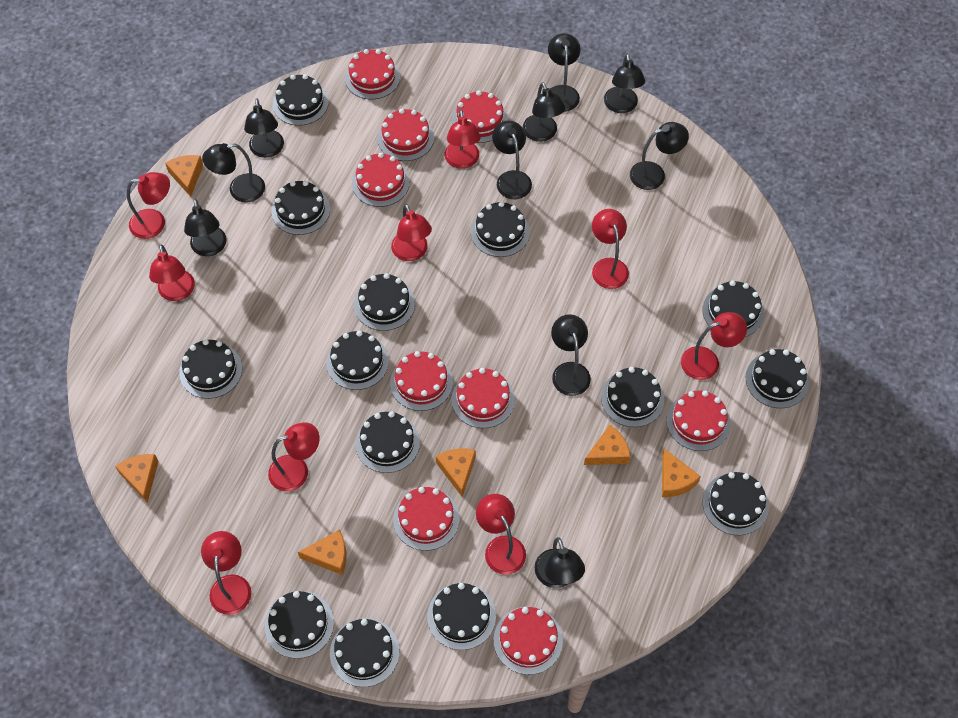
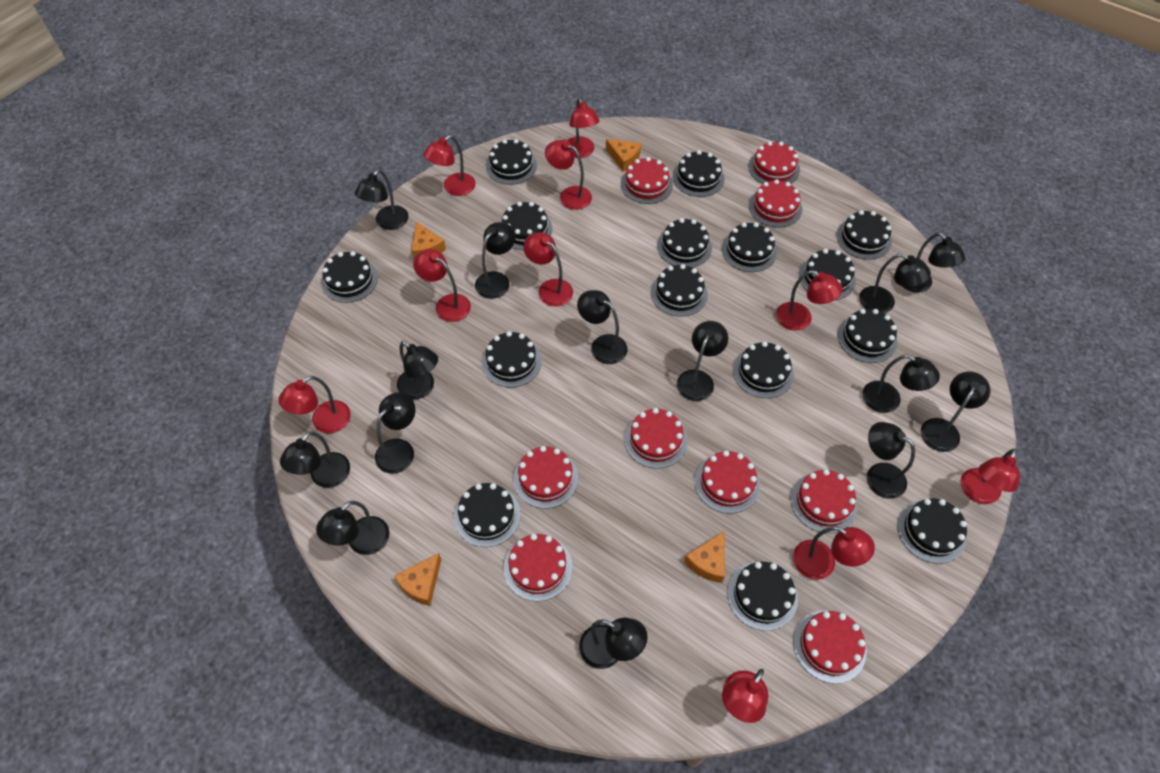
black cake: [179,339,242,399] [265,591,334,659] [272,181,330,235] [273,74,329,126] [326,331,389,390] [330,618,399,687] [354,273,415,331] [355,411,420,473] [427,583,496,650] [471,201,530,257] [601,367,664,427] [702,472,769,535] [703,280,764,337] [745,349,809,408] = 14 -> [321,251,378,303] [454,483,521,547] [482,331,542,388] [486,139,537,185] [501,202,552,250] [651,264,708,317] [657,218,712,268] [673,150,724,197] [722,222,777,272] [727,562,798,631] [733,341,794,398] [799,249,856,300] [836,210,892,260] [838,309,897,363] [897,498,967,564] = 15
black lamp: [184,199,227,256] [202,143,265,203] [244,98,284,158] [492,120,532,199] [523,82,566,142] [535,537,585,588] [548,33,581,112] [551,314,591,396] [604,54,645,113] [630,122,689,190] = 10 -> [280,431,350,488] [316,501,389,555] [355,169,408,230] [375,392,415,474] [397,341,438,399] [475,222,516,299] [577,290,627,364] [579,618,648,669] [677,321,728,401] [859,254,931,313] [863,355,940,413] [867,422,915,499] [902,232,965,293] [921,371,991,452] = 14
orange cheese: [115,454,159,503] [165,155,203,197] [298,530,347,575] [436,449,476,497] [584,425,631,465] [662,448,701,497] = 6 -> [394,553,441,606] [412,222,446,259] [606,139,641,171] [684,531,725,583] = 4
red lamp: [127,172,170,239] [149,244,195,301] [201,531,251,615] [268,422,319,491] [391,204,432,261] [445,110,481,169] [476,494,526,575] [592,209,629,289] [681,312,747,380] = 9 -> [278,376,351,433] [413,249,471,322] [424,135,475,196] [523,232,573,306] [545,140,592,210] [567,97,600,158] [722,669,768,723] [776,270,843,331] [793,526,875,580] [961,449,1020,504] = 10

